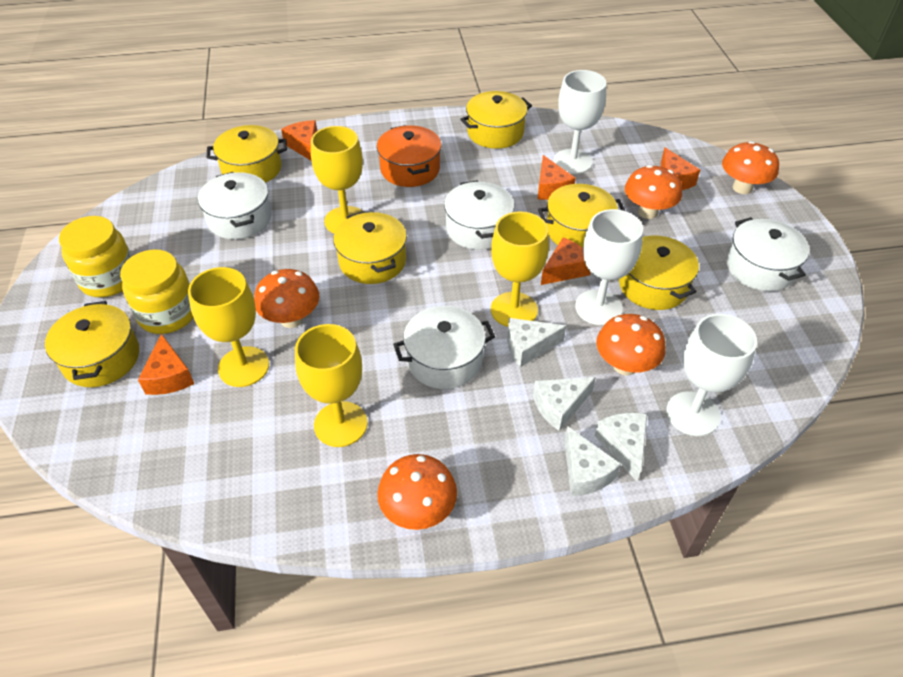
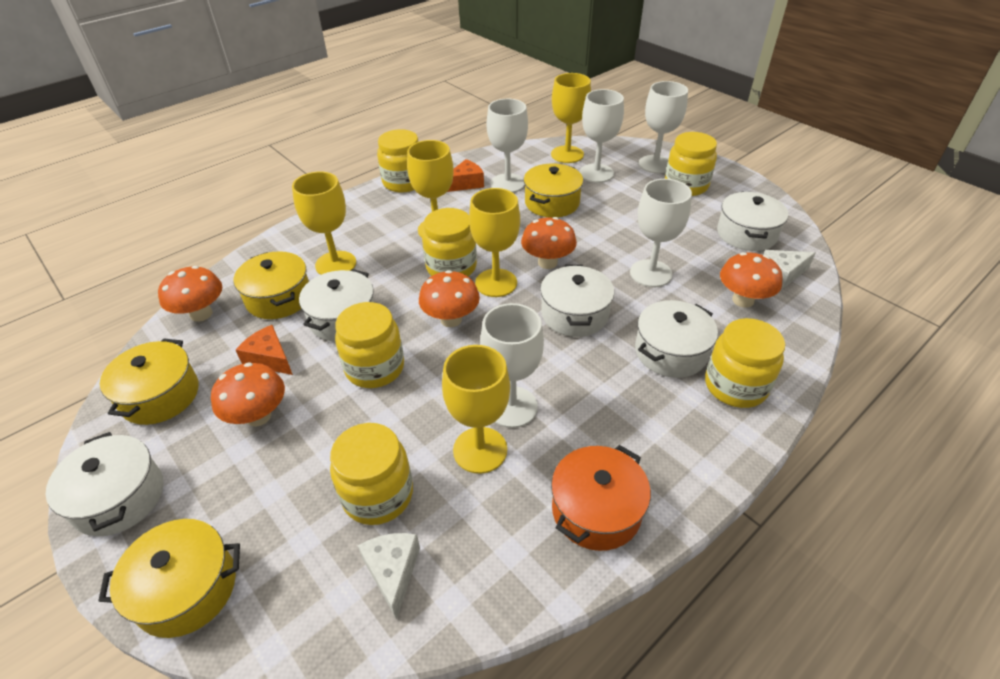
orange cheese: [138,334,194,395] [281,120,317,161] [537,155,576,200] [541,237,591,285] [661,147,700,190] = 5 -> [236,325,293,375] [447,159,484,192] = 2
white cheese: [507,318,566,367] [533,377,596,431] [564,426,621,496] [594,413,647,481] = 4 -> [358,533,420,620] [764,250,816,289] = 2
white goblet: [553,70,606,174] [575,209,643,325] [666,314,757,436] = 3 -> [480,303,544,428] [487,99,528,193] [580,89,624,183] [630,179,692,287] [639,81,688,173] = 5
white pot: [198,172,272,239] [393,306,495,389] [444,180,514,250] [726,217,809,291] = 4 -> [45,432,163,536] [299,269,374,341] [540,265,614,337] [635,300,718,378] [717,192,788,251] = 5
yellow goblet: [188,267,269,387] [295,324,368,447] [311,126,363,233] [491,212,549,327] = 4 -> [292,172,356,275] [407,140,454,237] [442,345,510,474] [469,188,520,297] [551,73,591,163] = 5
yellow jar: [59,216,132,297] [120,250,194,334] = 2 -> [330,423,413,525] [335,302,404,388] [377,129,418,193] [422,208,477,276] [665,132,717,196] [705,318,785,408] = 6
yellow pot: [45,301,139,387] [206,125,287,183] [333,211,407,284] [460,91,532,149] [538,184,625,248] [619,236,699,310] = 6 -> [98,519,240,638] [100,338,198,425] [234,251,309,319] [524,163,583,218] = 4

